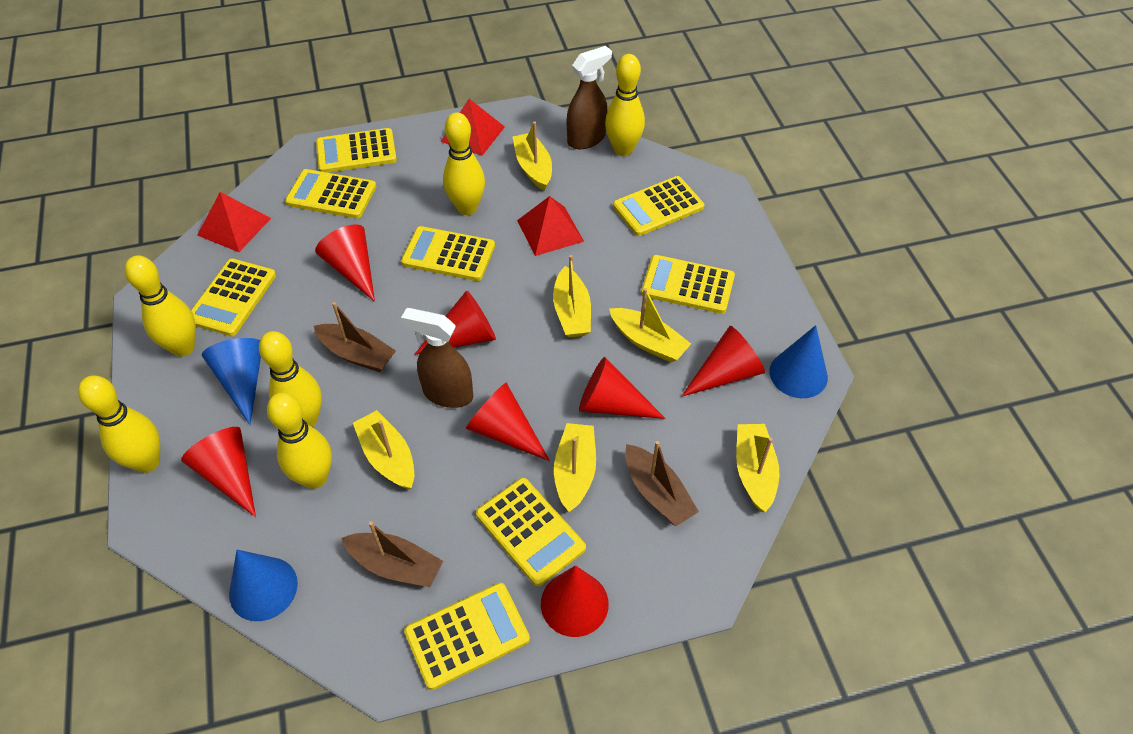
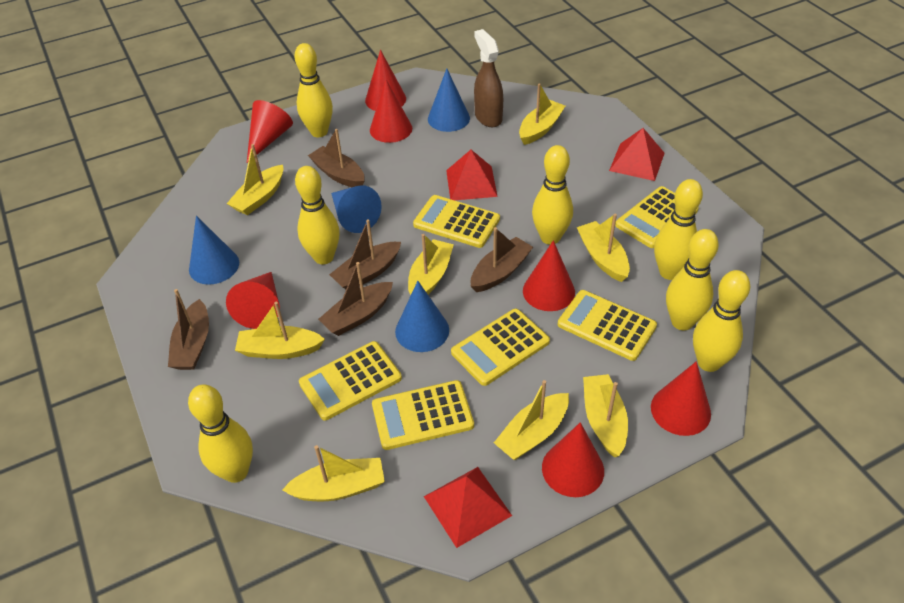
blue cone: [202,338,261,425] [229,550,298,621] [769,325,828,398] = 3 -> [189,216,239,285] [331,185,382,233] [395,281,449,352] [428,69,470,132] = 4
brown boat: [314,302,396,372] [342,521,443,587] [625,441,699,526] = 3 -> [168,289,209,370] [308,129,365,187] [318,262,393,336] [329,219,401,289] [471,227,533,292] = 5
brown spray bottle: [401,308,473,408] [567,46,612,149] = 2 -> [474,29,503,127] = 1
yellow boat: [353,410,414,490] [513,121,552,191] [553,255,591,338] [554,423,596,512] [609,288,691,362] [736,424,779,512] = 6 -> [227,144,283,215] [235,302,325,359] [282,445,385,501] [408,234,454,295] [494,380,569,460] [519,83,565,145] [577,214,630,282] [583,374,628,457] = 8
yellow bowling pin: [78,375,160,473] [125,255,196,357] [259,331,322,427] [267,392,332,489] [443,112,485,215] [605,54,645,156] = 6 -> [188,384,253,483] [294,43,333,137] [295,166,340,264] [532,145,573,245] [654,179,703,280] [666,229,719,330] [693,270,750,372] = 7
yellow calculator: [191,259,276,336] [285,169,376,218] [316,128,397,173] [401,226,495,281] [404,583,530,690] [476,478,586,586] [613,176,704,236] [641,255,735,314] = 8 -> [299,341,402,420] [372,380,474,450] [413,195,500,248] [451,309,550,386] [558,290,657,361] [615,186,699,248] = 6

